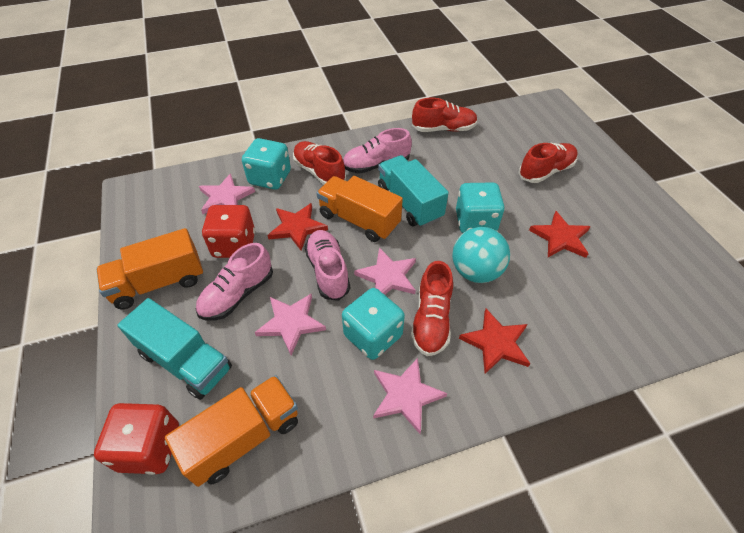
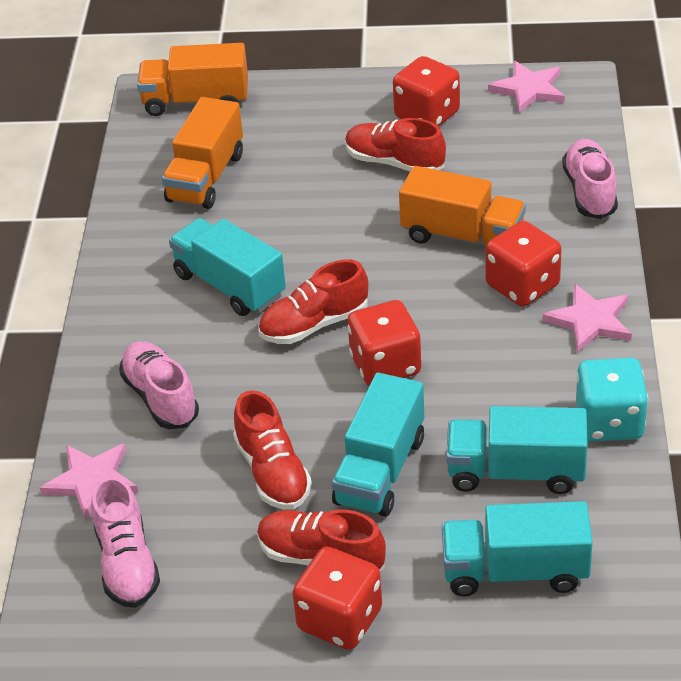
pink star: [199,173,255,214] [255,294,326,355] [354,247,416,295] [373,358,447,434] = 4 -> [40,443,138,521] [488,61,565,113] [542,284,632,353] = 3
red dice: [94,403,179,475] [202,205,255,258] = 2 -> [292,546,382,650] [347,300,421,386] [393,56,460,127] [485,221,562,307] = 4
red star: [268,203,328,250] [459,309,530,374] [529,211,591,258] = 3 -> none = 0
turquoise ball: [452,227,510,283] = 1 -> none = 0
turquoise dice: [242,138,291,190] [342,288,405,360] [456,182,504,233] = 3 -> [576,358,648,442] = 1
turquoise truck: [117,298,232,400] [378,155,449,227] = 2 -> [169,218,286,316] [332,373,424,517] [442,501,593,597] [446,406,588,494] = 4

